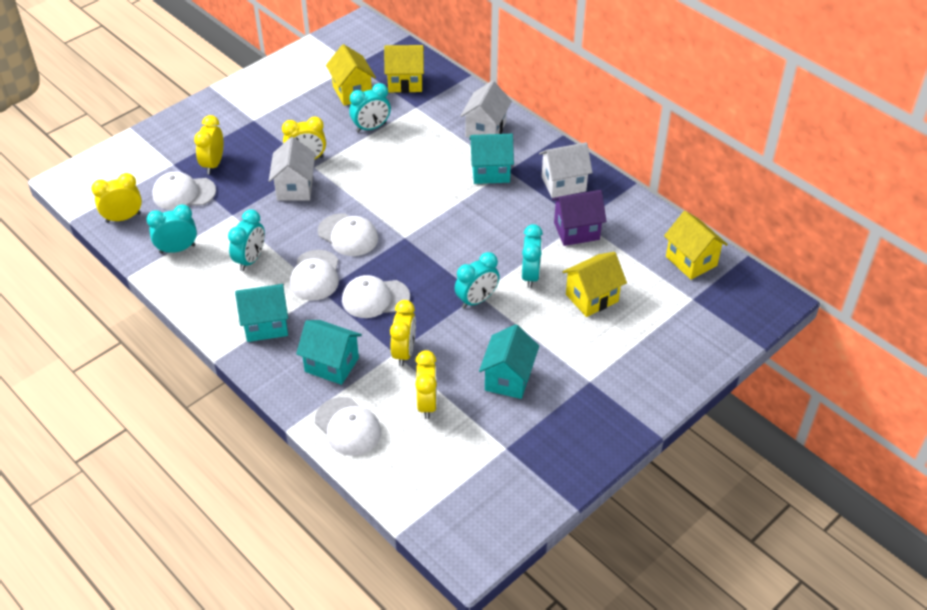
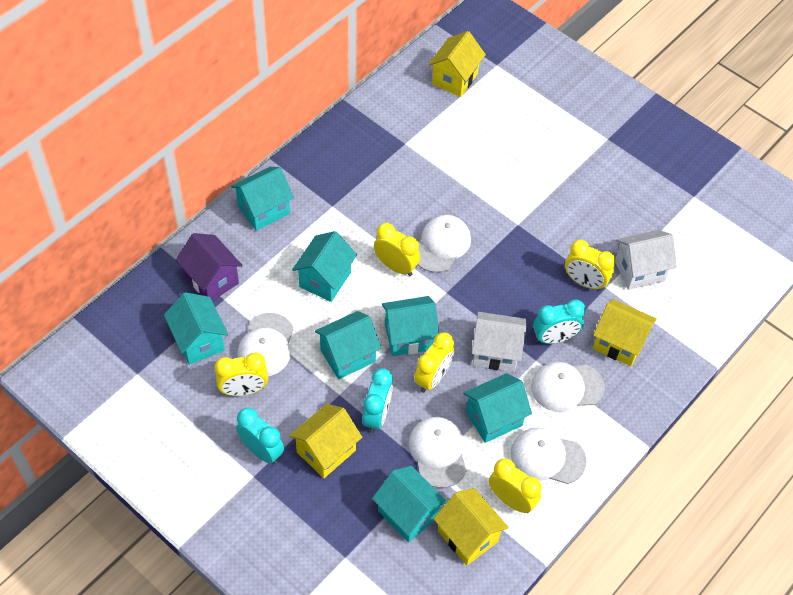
turquoise clock: [147,204,197,254] [228,209,265,271] [349,83,391,133] [455,252,500,309] [522,224,543,288] = 5 -> [236,407,284,464] [362,368,393,433] [533,300,586,344] = 3
turquoise house: [235,284,288,342] [296,320,362,385] [469,134,514,184] [479,324,539,399] = 4 -> [164,292,228,365] [231,167,294,231] [292,231,357,302] [315,311,382,379] [372,466,447,543] [382,296,439,356] [463,373,532,443] = 7
white house: [269,137,315,201] [460,81,512,138] [539,142,593,198] = 3 -> [472,312,526,372] [615,230,677,290] = 2

